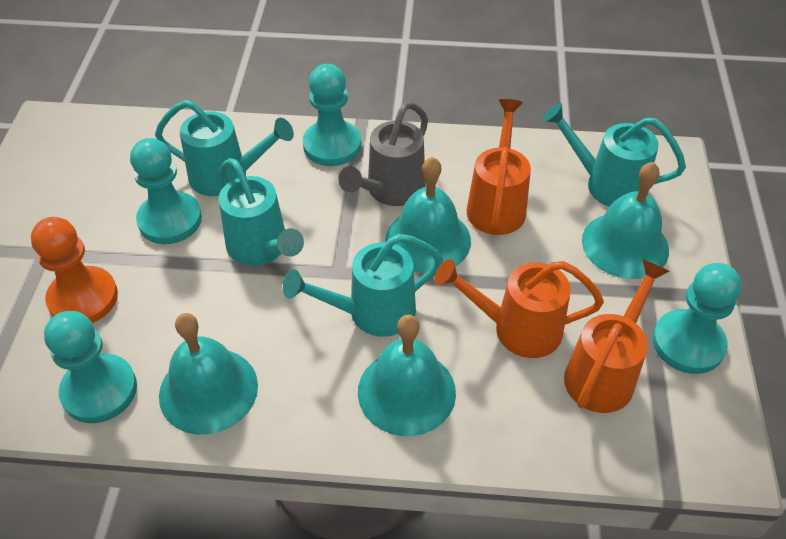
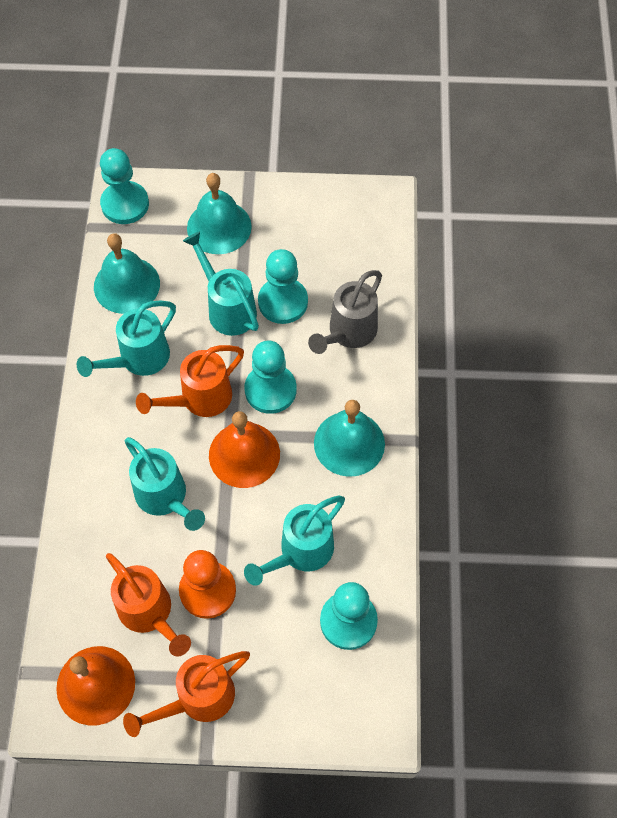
orange bell: none = 0 -> [56,646,135,726] [209,411,280,488] = 2
turquoise bell: [159,313,258,435] [358,315,456,436] [385,157,471,273] [582,162,669,279] = 4 -> [94,233,160,314] [187,173,252,254] [314,400,385,477] = 3

